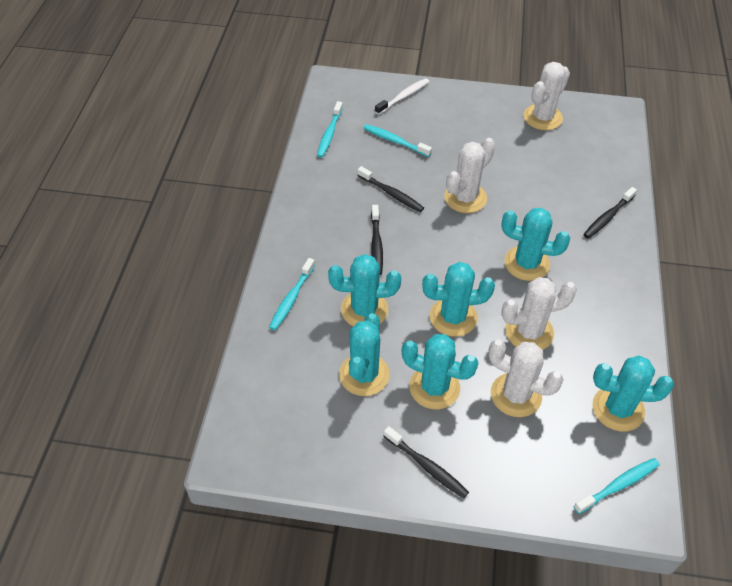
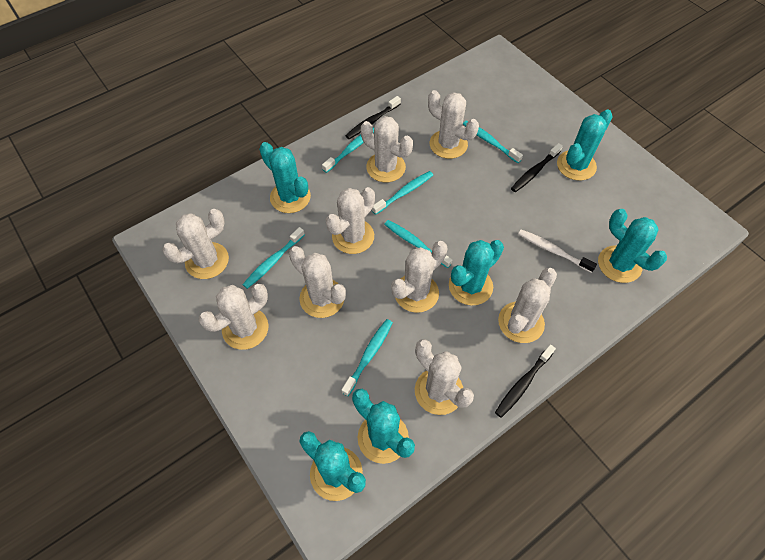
black toothbrush: [358,166,424,212] [371,205,383,275] [384,426,469,498] [583,187,637,239] = 4 -> [345,96,401,139] [495,344,556,418] [511,143,563,192] = 3
turquoise toothbrush: [269,258,315,330] [317,101,343,158] [364,124,432,157] [574,458,660,514] = 4 -> [243,227,305,289] [322,128,374,173] [341,319,393,396] [372,171,433,215] [384,220,452,268] [463,120,523,163] = 6
white cactus: [444,138,495,213] [488,339,564,417] [501,277,577,350] [524,62,570,130] = 4 -> [162,209,229,279] [198,284,269,350] [289,246,346,318] [326,187,375,254] [361,116,413,182] [391,241,448,313] [415,339,474,415] [428,90,479,159] [498,268,557,343] = 9

